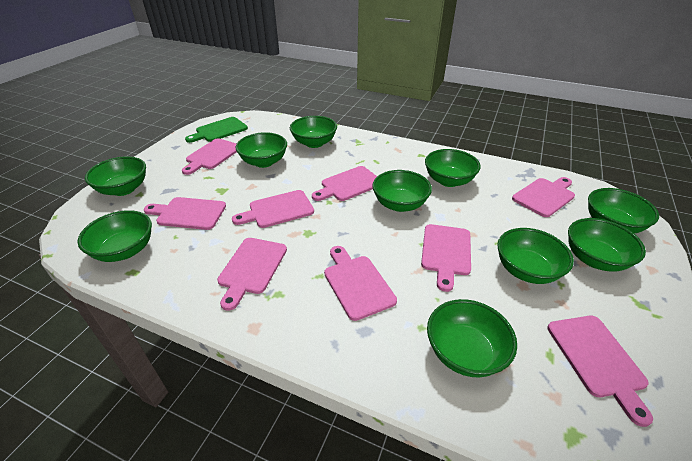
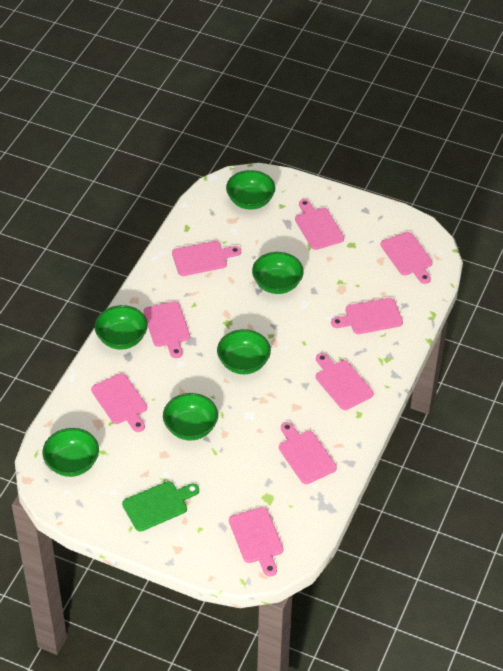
green bowl: [78,210,152,262] [85,156,146,196] [235,132,287,168] [290,116,337,148] [372,170,432,212] [425,149,481,187] [427,299,517,378] [497,228,574,284] [568,218,646,272] [588,188,659,234] = 10 -> [42,428,99,477] [94,305,148,350] [163,393,218,440] [217,329,271,374] [226,170,275,210] [252,252,304,294] = 6

